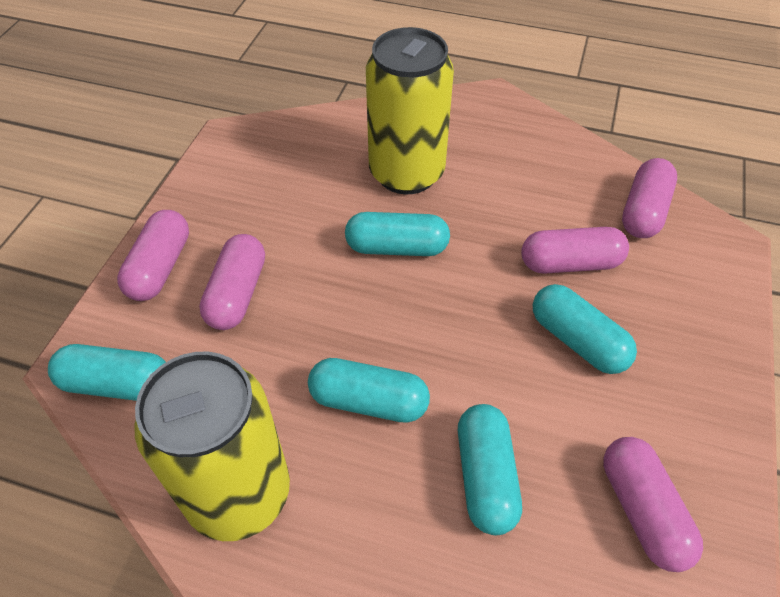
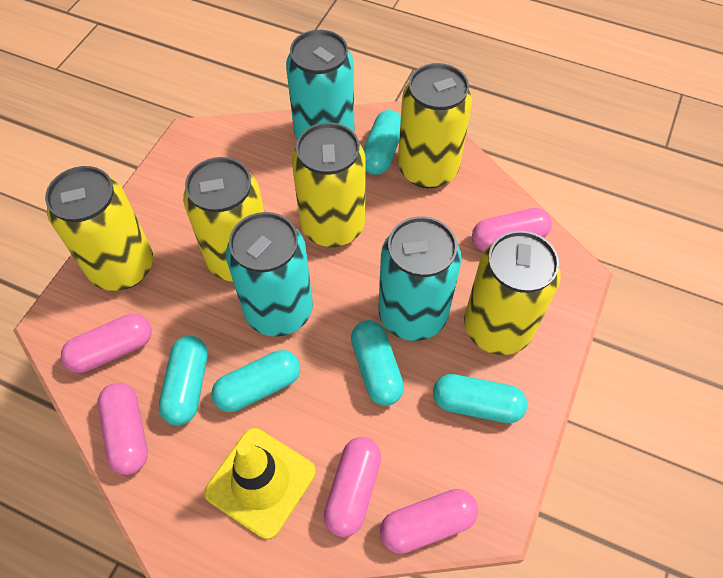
turquoise can: none = 0 -> [226,212,313,337] [286,30,354,141] [379,216,461,341] = 3
yellow can: [134,352,290,541] [366,27,454,194] = 2 -> [45,166,153,291] [183,157,264,282] [292,122,366,247] [398,63,472,188] [464,231,561,355] = 5
yellow traffic cone: none = 0 -> [204,428,316,539] = 1

